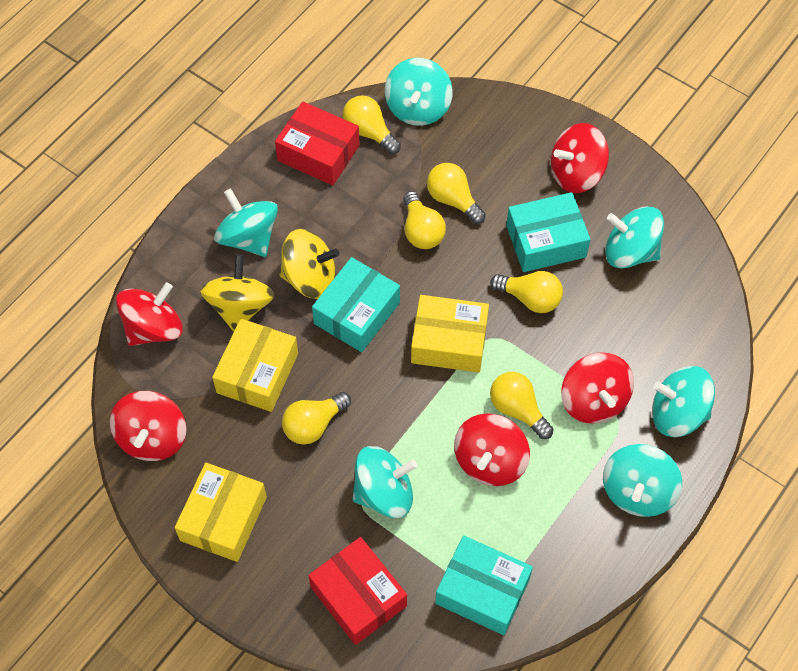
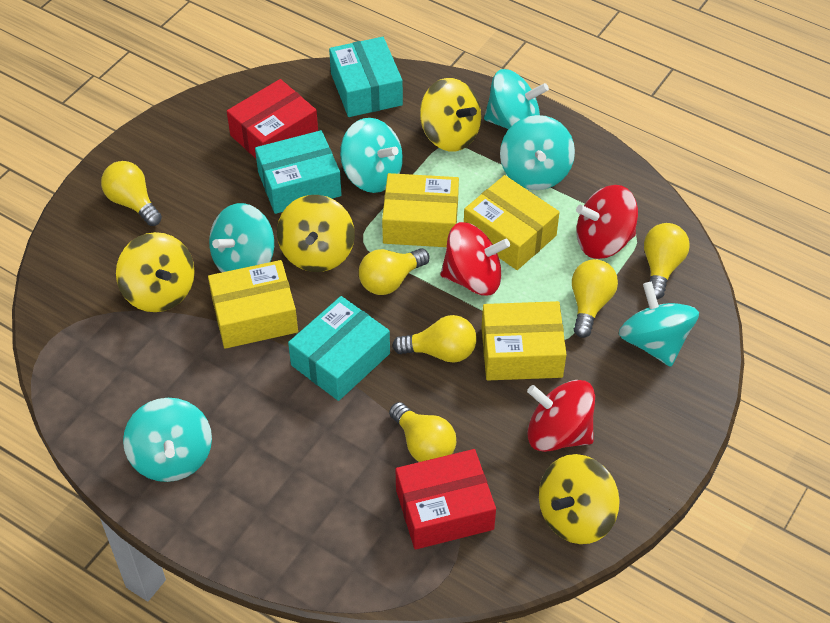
red spinning top: [110,391,186,461] [116,282,182,346] [454,413,530,486] [551,123,609,193] [561,353,634,424] = 5 -> [440,222,510,296] [527,380,595,452] [576,185,638,259] = 3
yellow box: [175,463,267,562] [212,319,298,412] [411,295,489,372] = 3 -> [208,260,298,349] [382,173,459,247] [464,175,560,270] [482,301,567,380] = 4
yellow spinning top: [200,255,275,332] [280,229,340,299] = 2 -> [116,232,195,312] [277,195,355,272] [420,78,481,151] [539,454,620,544] = 4

